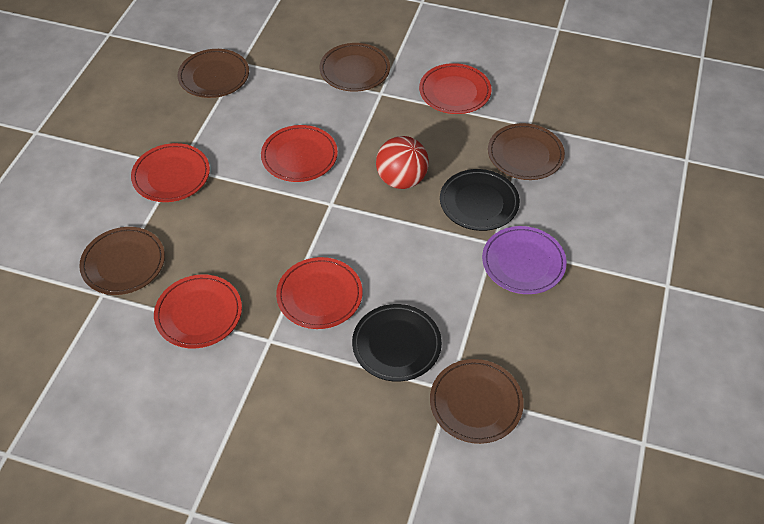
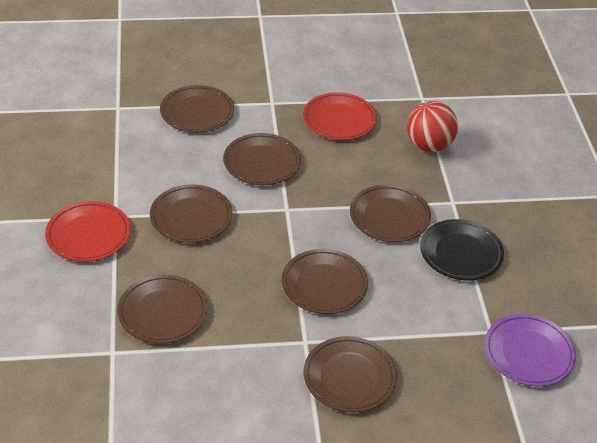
black plate: [352,304,442,382] [440,169,520,231] = 2 -> [420,219,504,281] = 1
brown plate: [79,227,165,295] [177,49,249,98] [319,43,390,92] [430,359,524,444] [488,123,565,180] = 5 -> [117,275,208,344] [150,184,232,243] [160,85,234,133] [223,133,301,185] [282,249,368,314] [303,336,397,412] [350,185,431,242] = 7
red plate: [131,143,210,202] [154,275,242,348] [261,125,338,182] [276,257,363,329] [419,63,492,114] = 5 -> [45,201,131,262] [303,92,377,140] = 2

